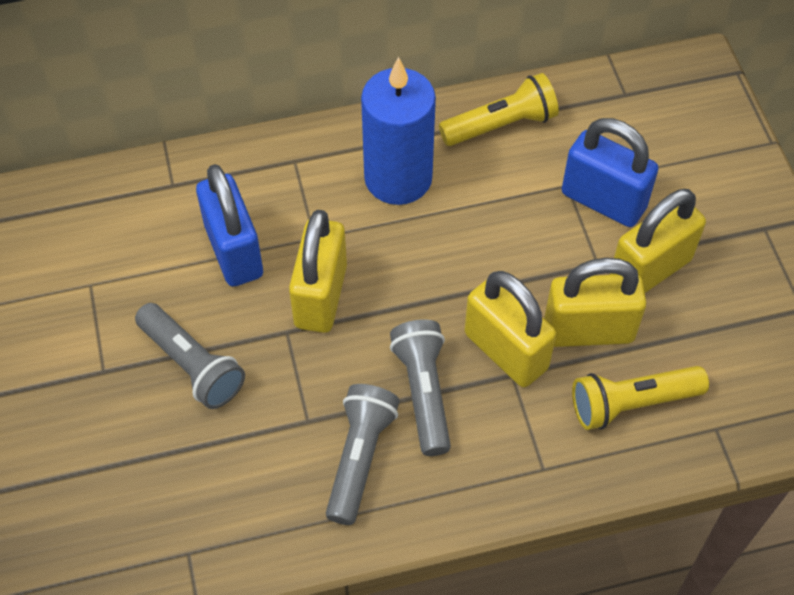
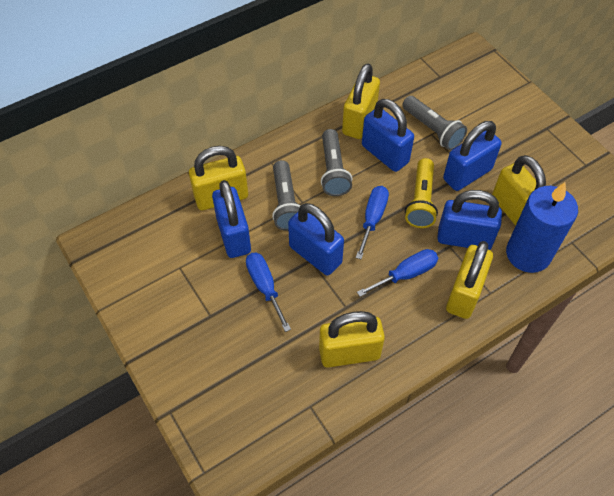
blue padlock: [196,164,263,287] [562,118,659,227] = 2 -> [212,180,251,258] [288,203,344,275] [362,99,414,172] [437,190,502,250] [443,121,502,191] = 5
blue screwdriver: none = 0 -> [246,253,291,332] [356,186,389,259] [357,249,438,297] = 3
yellow flashlight: [439,73,559,146] [572,366,709,430] = 2 -> [405,158,438,228] = 1
yellow padlock: [289,210,347,333] [465,271,556,387] [544,258,646,347] [609,189,706,293] = 4 -> [189,146,248,210] [319,311,385,368] [342,64,380,139] [446,241,493,319] [492,155,546,226] = 5

